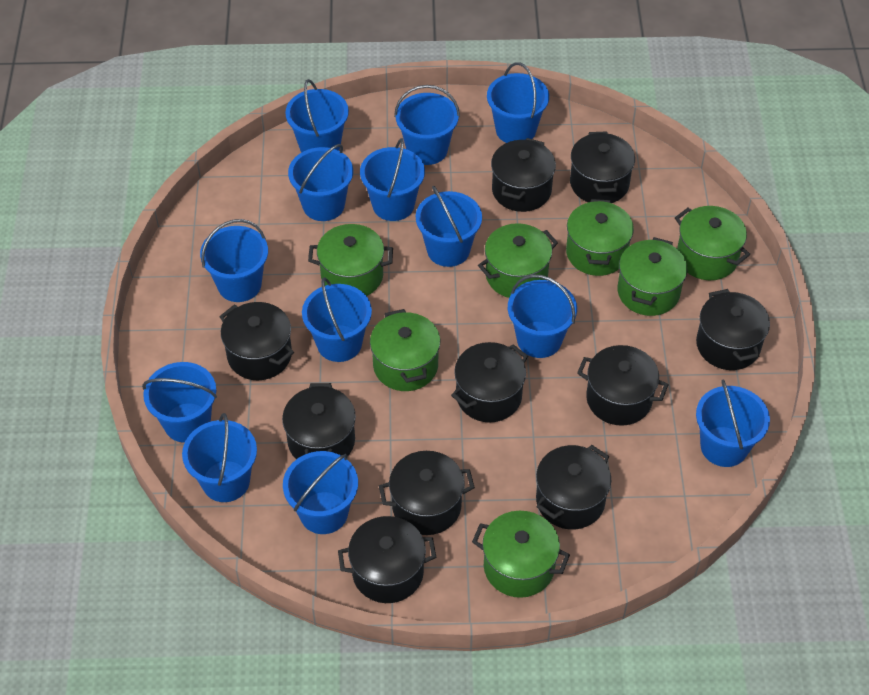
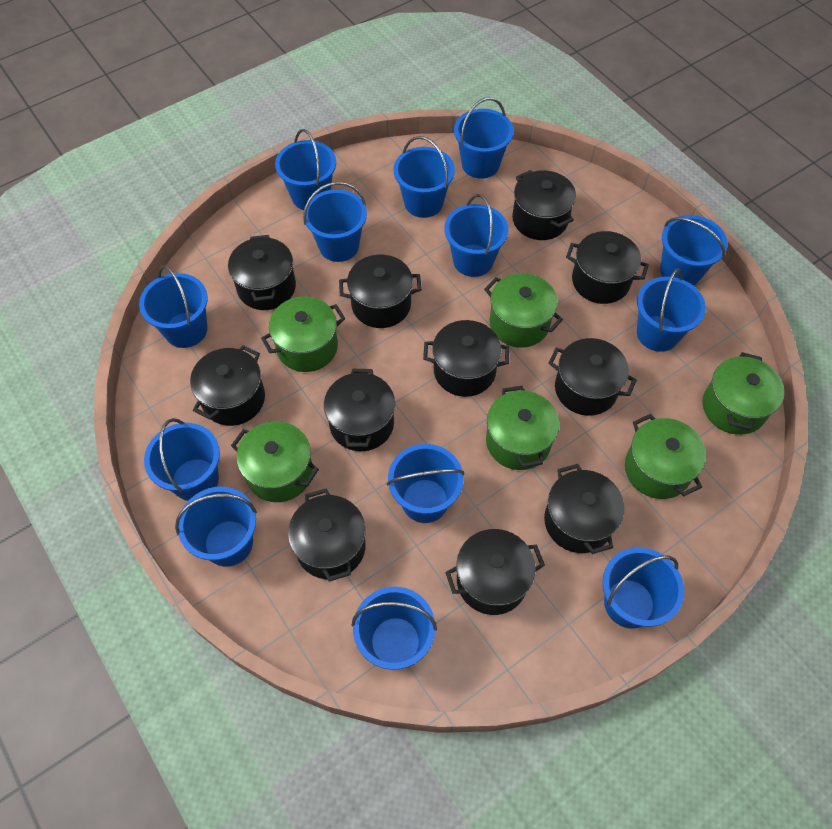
black pot: [219,302,294,380] [282,383,356,459] [338,516,436,603] [379,451,475,535] [451,342,528,423] [491,138,556,212] [536,445,611,529] [570,131,635,203] [577,345,669,426] [696,289,770,370] = 10 -> [190,345,265,426] [228,235,296,310] [288,489,366,581] [324,369,395,451] [339,255,422,328] [423,320,509,397] [445,529,545,615] [512,170,576,240] [544,464,624,554] [548,338,637,416] [566,231,649,304] = 11
green pot: [308,224,393,296] [370,309,440,391] [472,511,570,598] [478,223,558,298] [566,199,634,276] [617,237,688,316] [675,206,750,280] = 7 -> [231,421,319,502] [261,297,345,372] [484,273,563,348] [486,386,559,470] [625,414,706,499] [702,352,784,435] = 6

